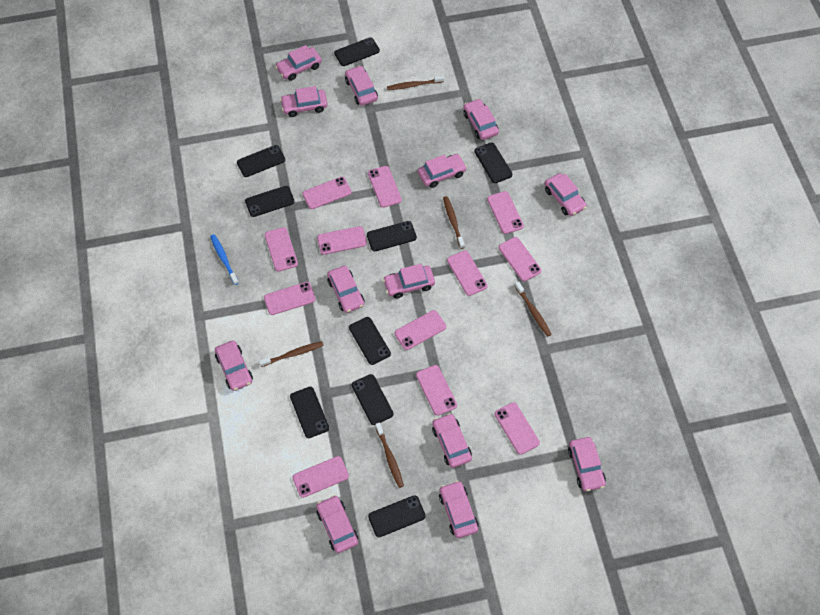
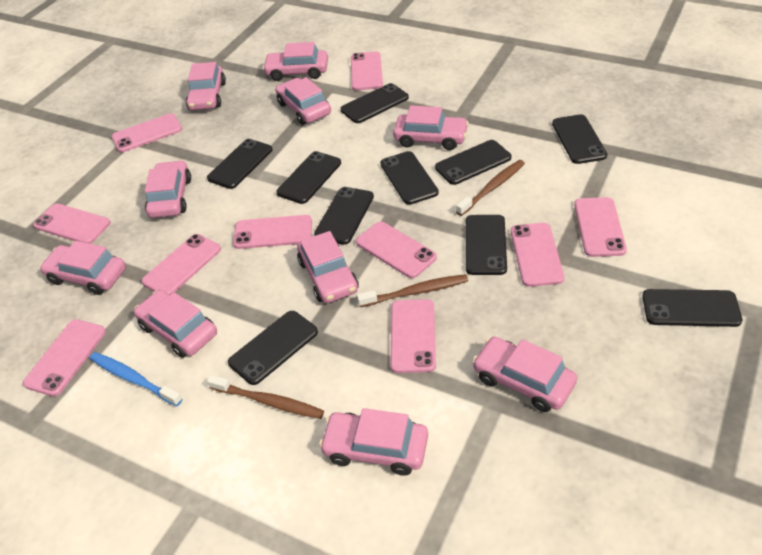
black phone: [237,145,285,177] [245,186,295,217] [290,387,329,438] [334,37,380,66] [349,317,391,365] [352,374,394,425] [367,221,417,251] [368,495,426,537] [474,143,512,183] = 9 -> [207,139,272,189] [228,311,318,385] [276,151,341,204] [314,187,374,245] [341,83,409,123] [380,151,439,205] [435,140,511,185] [466,215,507,275] [552,114,607,164] [642,289,742,327] = 10
brown toothbrush: [259,341,324,367] [375,422,404,488] [387,75,444,90] [443,196,465,249] [515,281,552,337] = 5 -> [207,375,324,419] [357,274,468,307] [456,160,525,216] = 3
pink car: [215,340,253,391] [275,45,322,81] [280,86,328,117] [316,495,358,553] [327,266,364,313] [345,66,378,106] [383,264,435,299] [418,154,467,188] [432,413,472,468] [439,481,478,538] [463,99,499,140] [544,173,587,216] [568,437,606,491] = 13 -> [40,241,126,295] [134,290,217,358] [145,160,191,218] [186,62,226,110] [263,42,328,81] [275,77,331,125] [297,231,359,303] [319,408,428,476] [393,106,469,150] [472,337,577,412] = 10
pink phone: [264,282,316,315] [265,227,298,272] [292,456,349,498] [302,177,352,209] [317,226,367,255] [368,166,402,208] [395,310,446,350] [416,365,457,416] [447,251,488,296] [487,191,524,234] [495,402,540,455] [499,237,541,281] = 12 -> [23,319,106,396] [33,204,111,244] [112,113,182,152] [141,234,221,294] [233,215,312,249] [351,52,383,91] [356,222,437,278] [390,299,436,373] [511,223,564,287] [574,197,627,257] = 10

